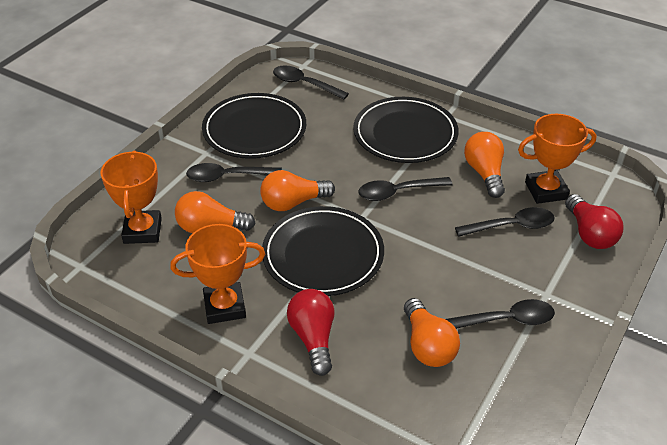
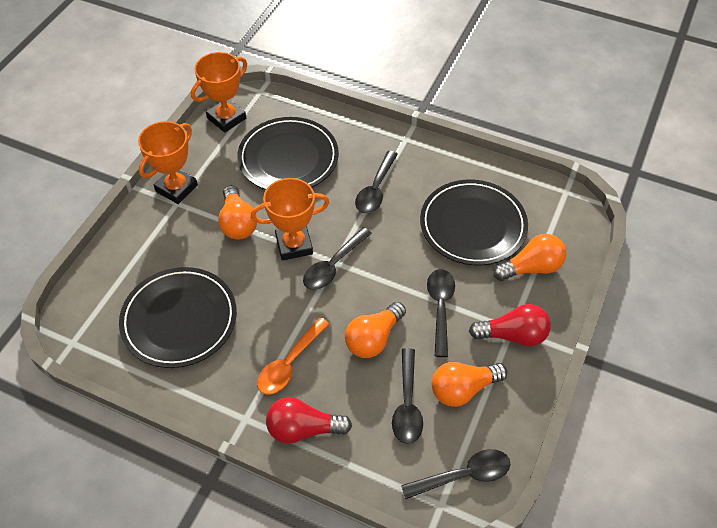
orange spoon: none = 0 -> [257,317,329,394] = 1

